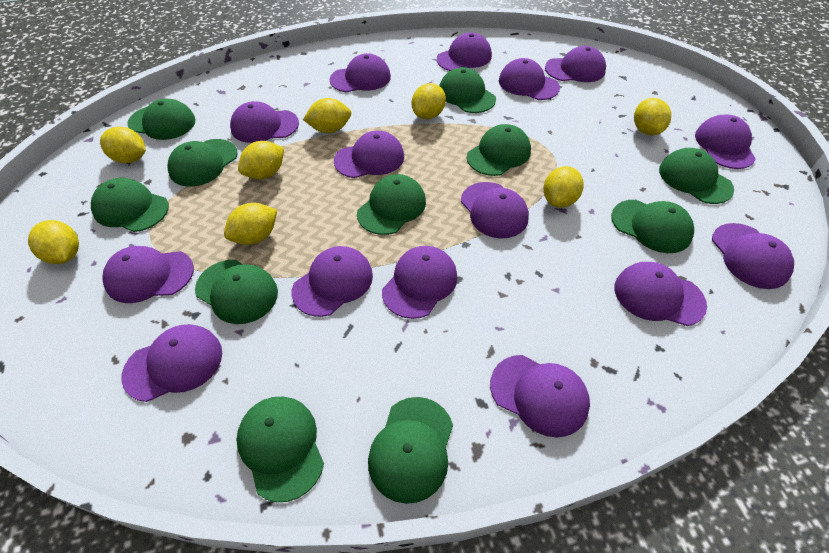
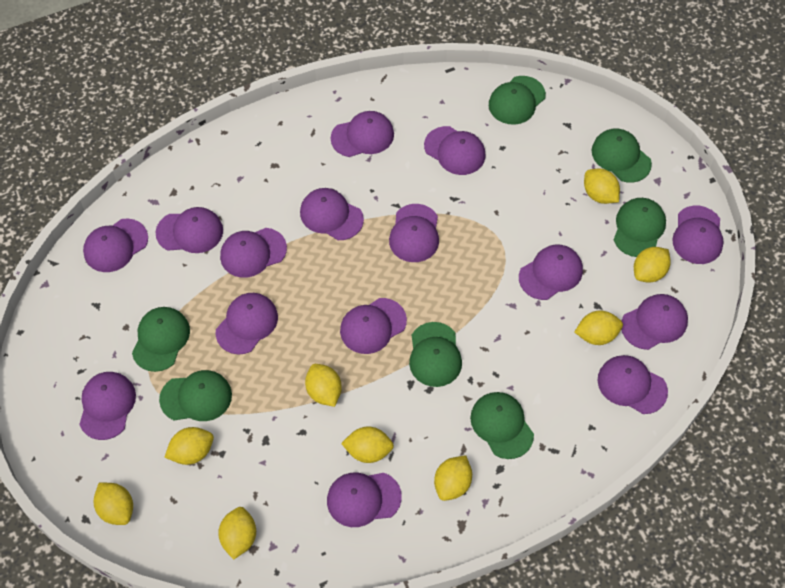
green cap: [91,178,169,232] [127,99,196,140] [168,139,238,187] [195,260,278,324] [236,397,324,502] [357,174,426,235] [368,397,453,504] [439,67,496,113] [467,124,531,176] [611,200,694,253] [659,148,734,204] = 11 -> [132,307,190,372] [159,370,232,421] [409,322,462,387] [470,392,534,459] [489,76,546,125] [592,128,652,183] [614,198,666,257] = 7
yellow lemon: [28,220,79,264] [100,127,146,163] [224,203,277,245] [238,141,284,179] [303,98,351,133] [412,83,446,119] [543,166,584,208] [634,98,671,135] = 8 -> [94,482,133,525] [165,427,214,465] [218,507,256,560] [305,364,342,407] [341,427,394,463] [434,455,472,501] [575,310,623,345] [584,169,620,204] [634,247,671,283] = 9

